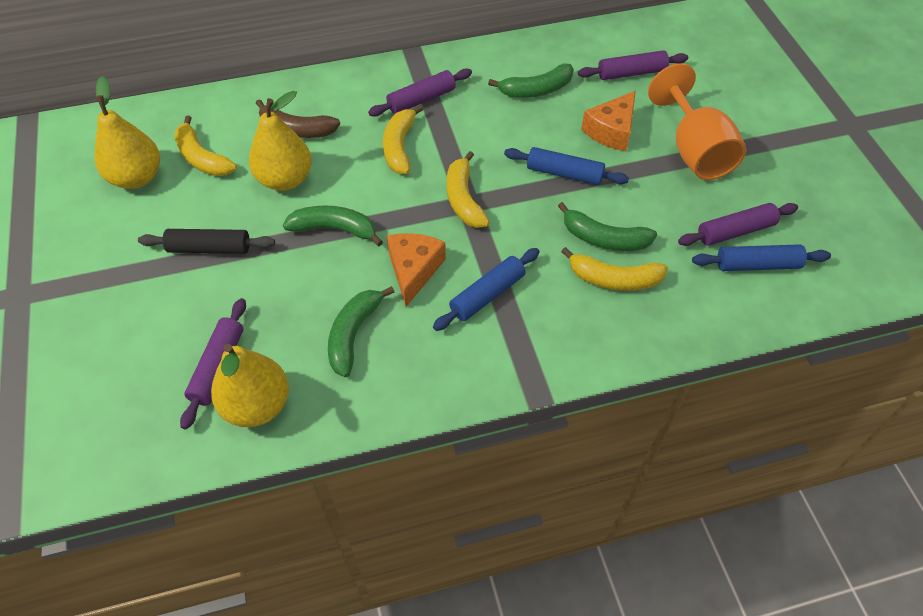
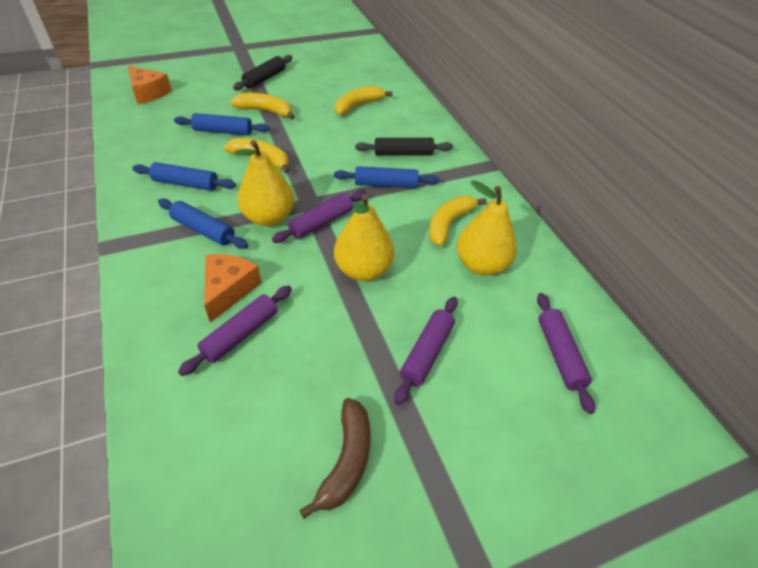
black rolling pin: [138,229,275,254] = 1 -> [233,55,292,91] [355,138,453,156] = 2
blue rolling pin: [433,248,540,331] [504,147,629,185] [692,244,831,271] = 3 -> [132,162,236,191] [158,199,248,249] [174,113,270,135] [334,166,439,188] = 4
green banana: [283,206,383,246] [328,286,394,377] [488,64,574,98] [558,202,657,251] = 4 -> none = 0
orange goblet: [648,63,746,180] = 1 -> none = 0

